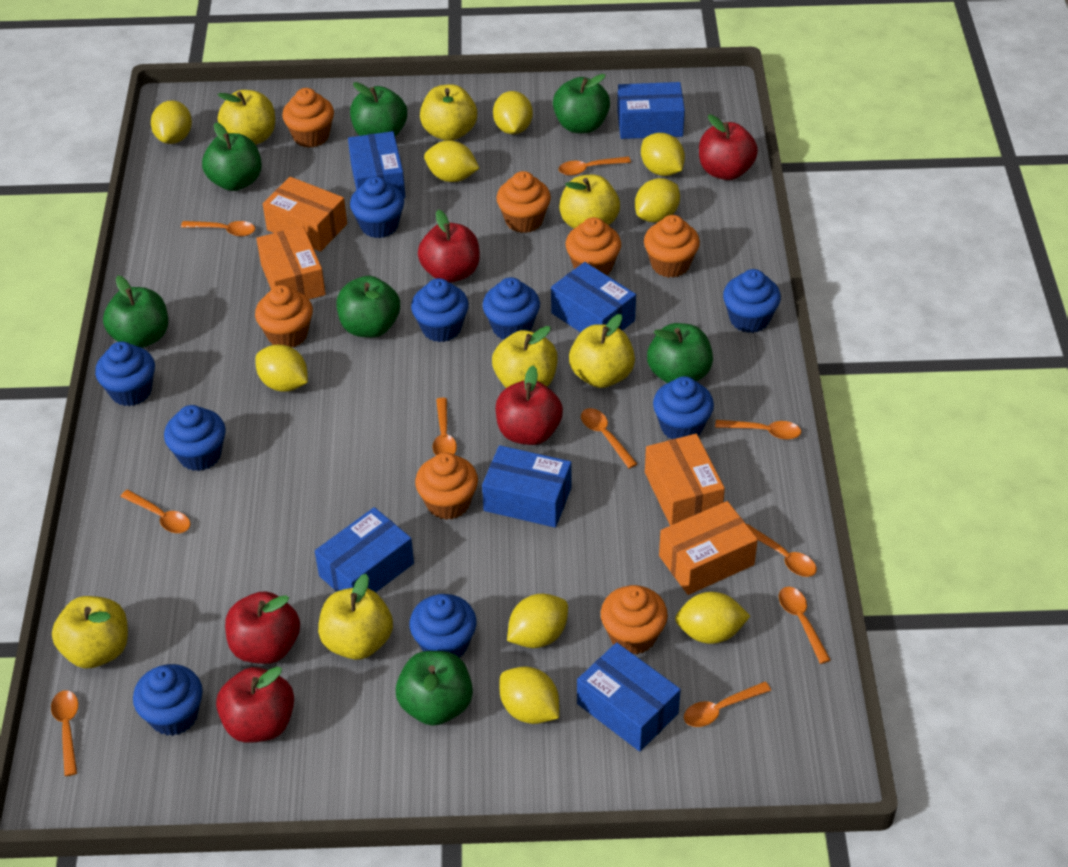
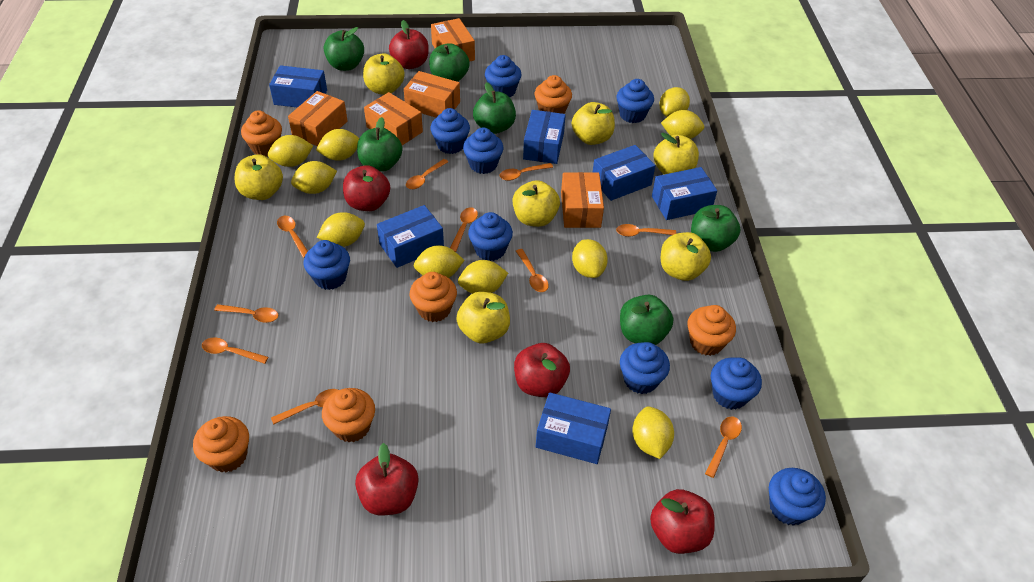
green apple: [103,276,168,348] [202,122,262,191] [337,276,400,338] [350,82,407,137] [396,651,473,726] [553,74,610,133] [647,323,713,383] = 7 -> [324,27,364,71] [357,117,402,172] [429,43,470,82] [473,82,516,134] [620,295,673,345] [691,205,740,252] = 6
orange box: [256,226,326,299] [263,177,347,252] [645,434,725,526] [659,501,758,595] = 4 -> [288,91,348,146] [364,92,423,145] [404,71,460,118] [431,18,475,61] [561,172,604,228] = 5
orange cupcake: [255,285,313,347] [282,88,334,148] [415,453,478,520] [496,171,551,233] [566,217,621,275] [601,585,668,655] [644,215,700,278] = 7 -> [193,416,249,473] [241,110,282,157] [322,388,375,442] [410,272,457,322] [534,75,572,114] [687,305,736,356] = 6
yellow lemon: [151,100,192,144] [255,345,308,392] [424,140,479,182] [493,91,533,134] [499,666,559,724] [507,593,568,648] [635,178,680,223] [641,133,685,176] [675,592,750,644] = 9 -> [268,135,313,167] [291,161,337,194] [316,129,359,161] [317,212,365,247] [414,245,465,278] [458,260,508,294] [572,239,608,278] [632,406,674,459] [659,87,690,117] [661,110,705,139] = 10

